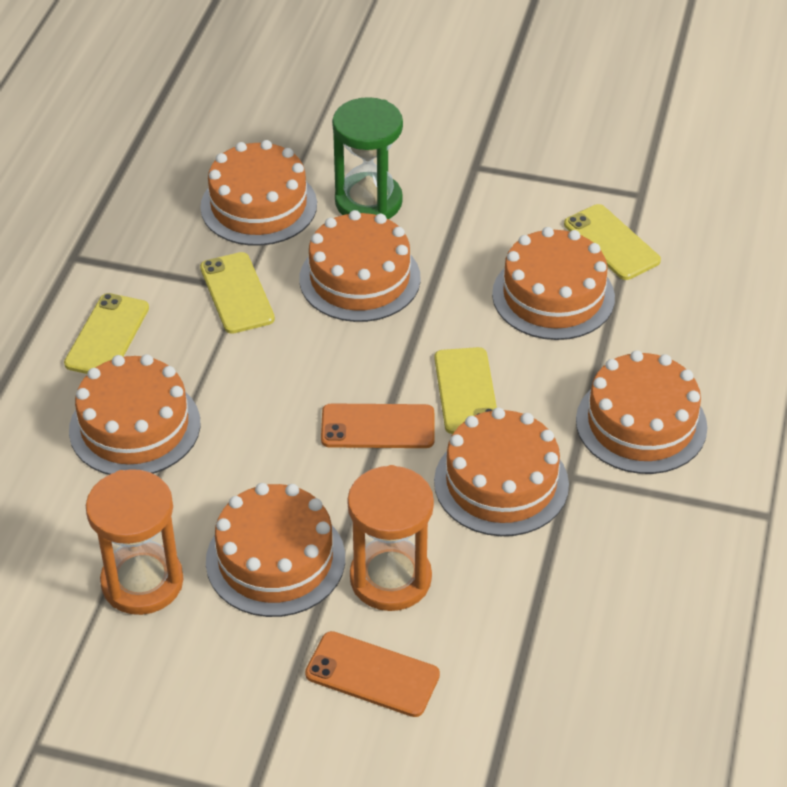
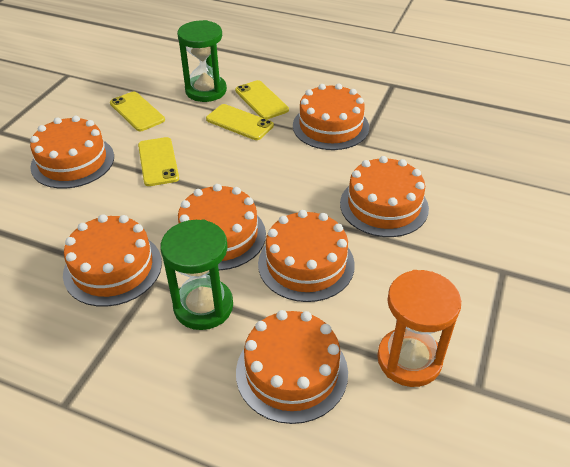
green hourglass: [332,97,403,219] = 1 -> [161,220,233,330] [177,20,227,102] = 2
orange hourglass: [86,469,184,615] [347,465,434,611] = 2 -> [377,270,461,387] = 1
orange phone: [305,631,440,717] [321,403,435,448] = 2 -> none = 0

